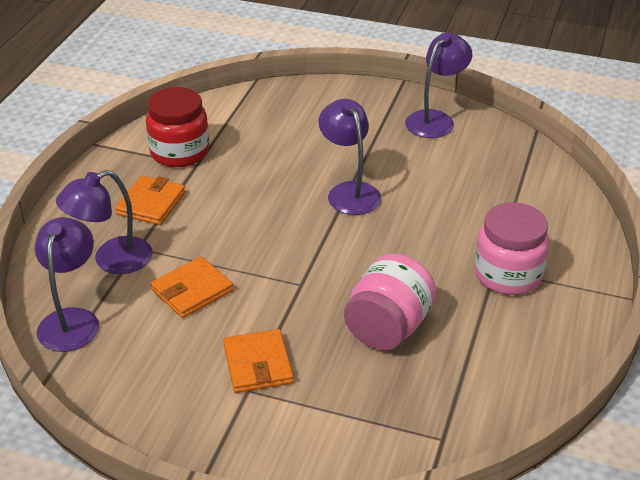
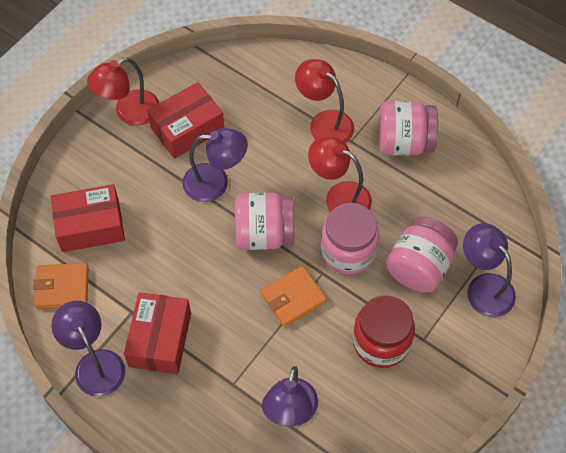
orange wallet: [115,175,186,225] [151,256,233,318] [223,329,294,393] = 3 -> [33,263,89,309] [260,266,327,327] = 2
pink jar: [344,253,436,350] [475,202,549,295] = 2 -> [235,193,294,250] [321,203,379,275] [378,101,438,156] [386,217,458,293] = 4
red box: none = 0 -> [51,184,125,252] [124,292,191,374] [147,82,224,159] = 3
red lamp: none = 0 -> [87,57,159,126] [295,59,354,143] [308,137,372,212] = 3

